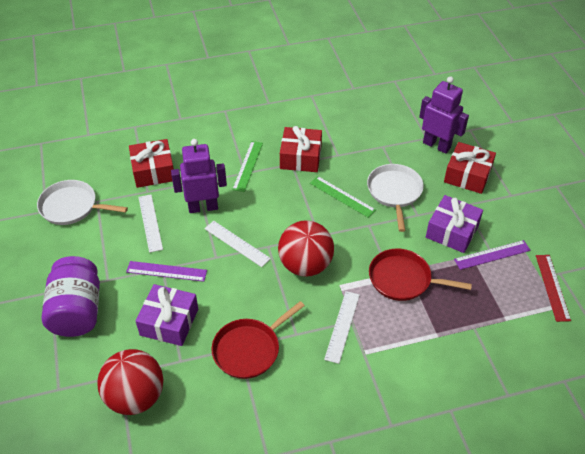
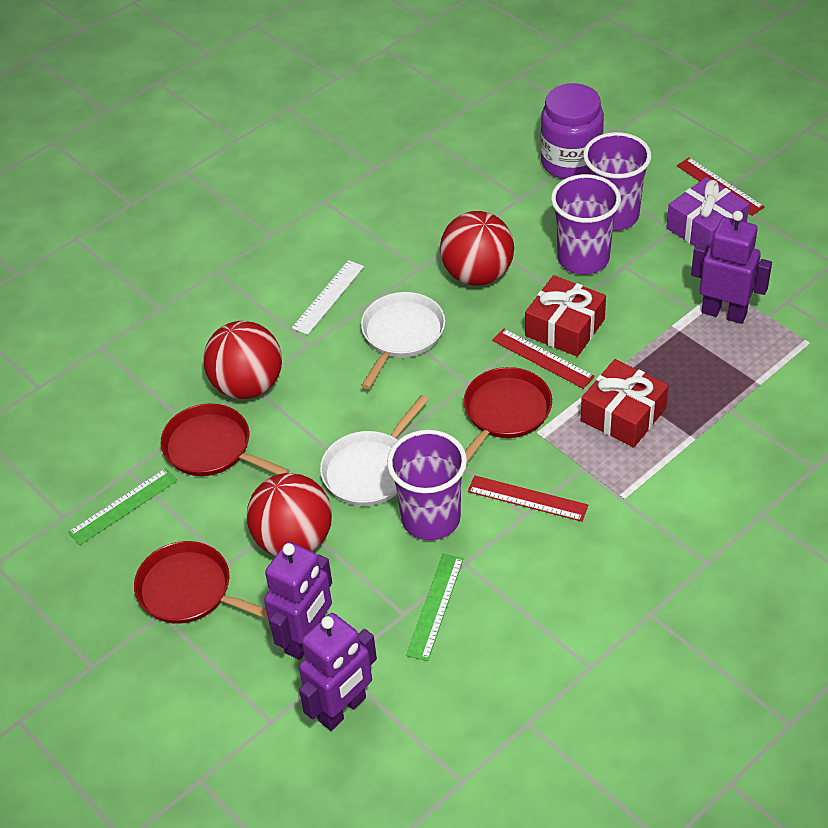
purple cup: none = 0 -> [387,430,467,540] [551,174,621,274] [583,132,651,231] = 3
purple gift: [136,284,198,346] [426,195,483,253] = 2 -> [666,177,749,251] = 1
purple robot: [171,139,227,213] [419,76,469,154] = 2 -> [264,542,332,660] [299,613,377,731] [691,211,772,324] = 3
purple ruler: [126,261,207,282] [454,240,531,270] = 2 -> none = 0
red ball: [97,349,163,415] [278,220,334,277] = 2 -> [203,321,282,399] [247,473,332,556] [440,211,514,286] = 3
red gift: [129,139,174,188] [280,126,322,172] [444,142,496,194] = 3 -> [525,275,606,357] [581,359,669,448] = 2
red pan: [212,301,305,379] [369,249,472,301] = 2 -> [134,541,268,624] [161,403,290,476] [464,367,552,463] = 3
red ruler: [536,255,571,322] = 1 -> [468,475,588,522] [492,328,595,389] [677,157,765,216] = 3
white ruler: [138,194,163,253] [204,221,271,267] [324,291,360,364] = 3 -> [292,260,364,335] = 1

